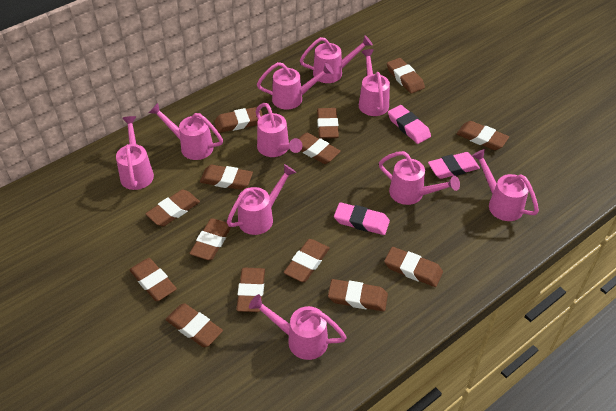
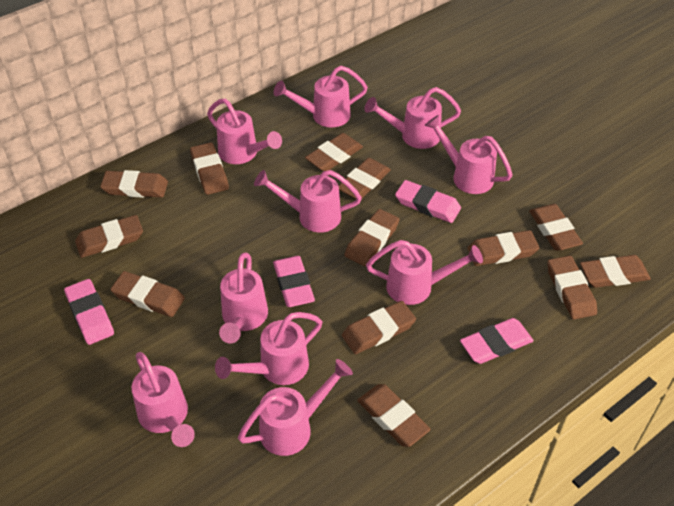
brown eraser: [129,258,177,301] [145,190,200,226] [165,303,223,347] [189,218,231,260] [200,165,253,190] [214,107,263,133] [236,268,265,312] [284,239,330,282] [298,133,341,164] [317,108,339,139] [328,279,388,311] [384,247,443,287] [387,58,425,94] [457,121,509,150] = 14 -> [75,215,143,258] [100,170,168,198] [110,271,185,317] [190,142,229,195] [305,133,363,171] [338,158,391,199] [342,301,416,354] [344,209,400,266] [357,384,431,447] [467,230,539,266] [529,204,583,251] [547,256,597,320] [580,255,651,288] = 13
pink eraser: [334,202,390,235] [388,105,431,144] [428,152,480,179] = 3 -> [64,279,114,345] [273,256,315,307] [395,180,461,223] [460,318,534,364] = 4

